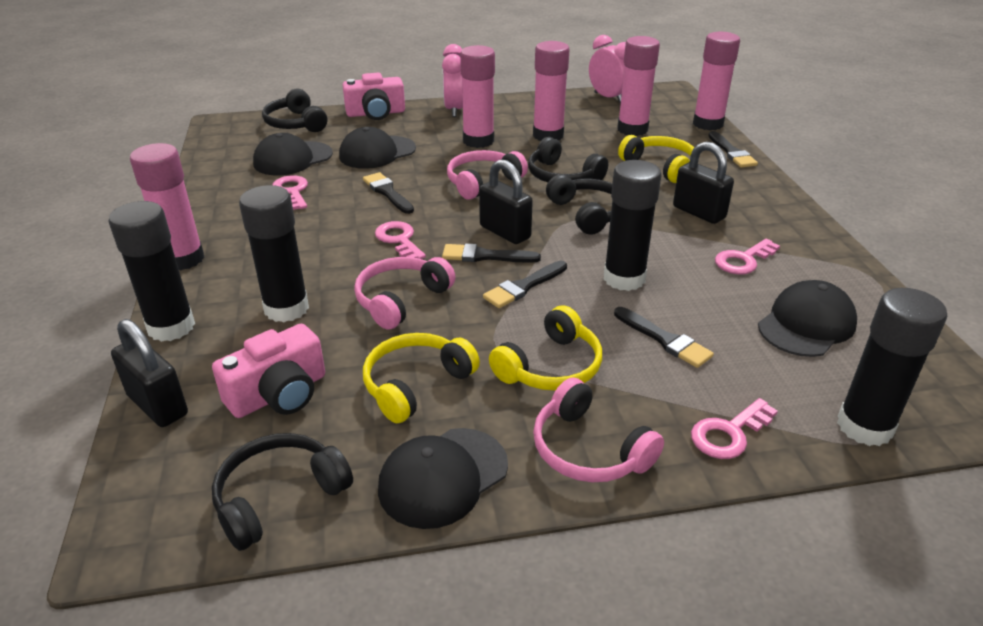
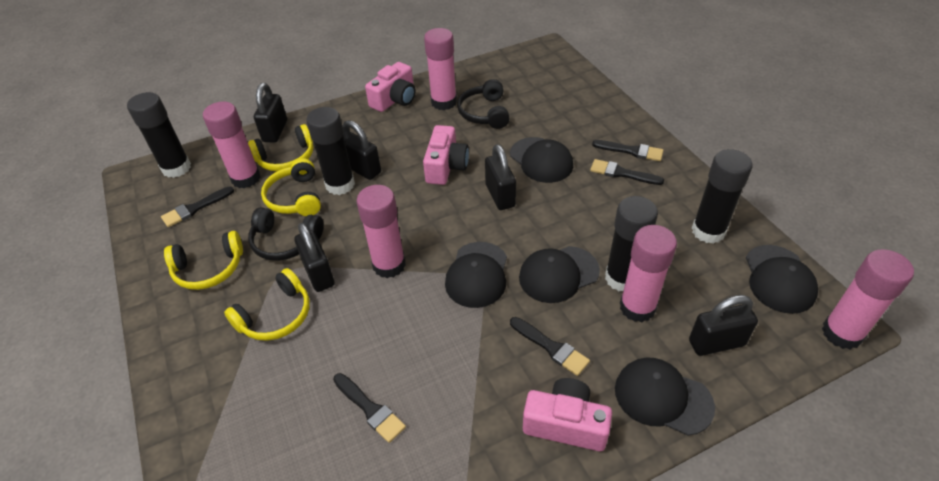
black cap: [253,133,333,175] [339,127,416,169] [378,428,508,529] [758,280,857,357] = 4 -> [445,242,507,308] [510,137,573,183] [519,246,600,303] [615,358,715,436] [746,245,818,314] = 5
black headphones: [212,433,353,551] [262,89,327,132] [528,137,608,182] [546,174,612,235] = 4 -> [248,207,324,261] [457,79,510,129] = 2
black padlock: [111,319,188,427] [479,159,533,244] [673,142,734,224] = 3 -> [254,83,287,143] [294,223,335,292] [342,120,381,180] [485,144,516,210] [689,295,758,356] = 5
pink camera: [212,324,325,418] [343,73,405,120] = 2 -> [365,62,416,112] [423,125,469,185] [523,378,612,451] = 3
pink clock: [442,44,463,117] [589,35,626,103] = 2 -> none = 0
pink headphones: [354,257,455,329] [447,150,528,200] [533,377,664,482] = 3 -> none = 0
pink key: [272,175,308,210] [375,221,426,259] [691,398,778,459] [715,239,780,274] = 4 -> none = 0
yellow headphones: [363,333,480,423] [489,305,602,391] [618,135,694,183] = 3 -> [164,231,243,290] [224,268,310,341] [248,124,313,172] [261,158,321,216] = 4

